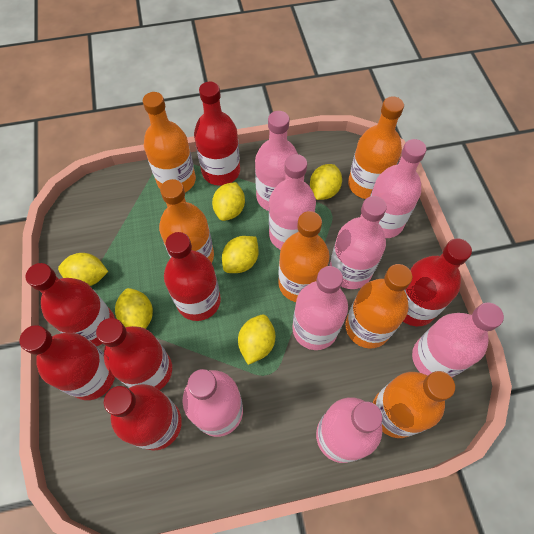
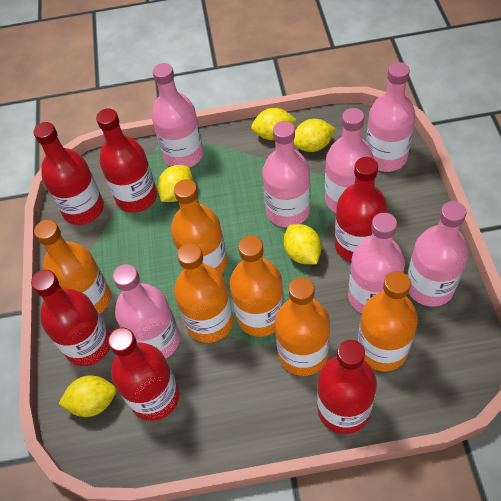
pink bottle: [182,369,243,437] [255,111,298,211] [269,154,316,250] [292,266,348,350] [316,397,382,463] [329,196,387,289] [370,139,427,238] [412,303,504,377] = 8 -> [113,264,180,359] [152,63,204,167] [262,121,310,227] [325,108,374,213] [348,213,405,314] [366,62,416,172] [407,201,469,307] = 7
red bottle: [20,325,115,400] [25,263,115,346] [96,318,172,390] [104,384,182,450] [164,232,221,321] [194,82,240,186] [403,238,472,326] = 7 -> [31,270,110,366] [33,122,104,225] [96,108,157,213] [108,328,180,421] [317,340,377,434] [335,157,387,262] = 6
yellow lemon: [58,253,108,286] [115,288,153,329] [212,182,245,221] [222,236,259,273] [238,314,275,365] [310,164,342,200] = 6 -> [59,375,116,417] [157,165,193,202] [251,108,297,140] [284,224,322,264] [294,119,336,152] = 5

